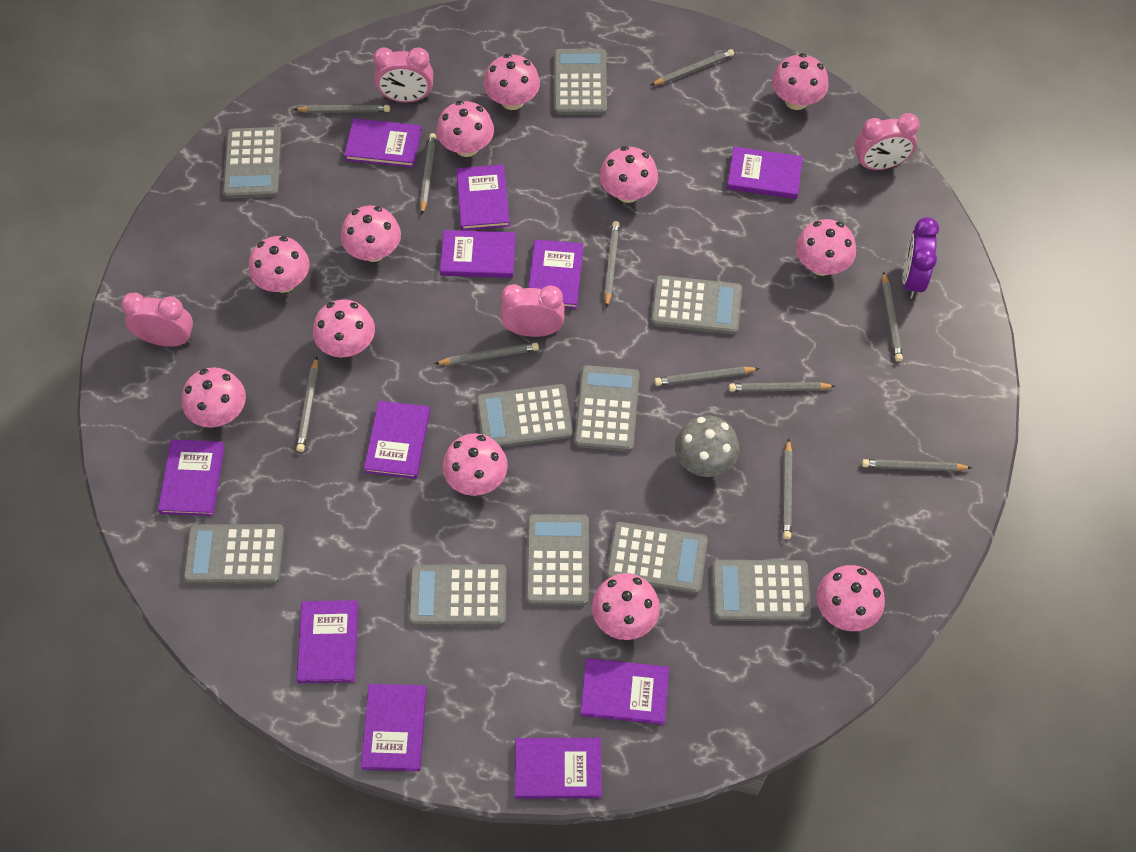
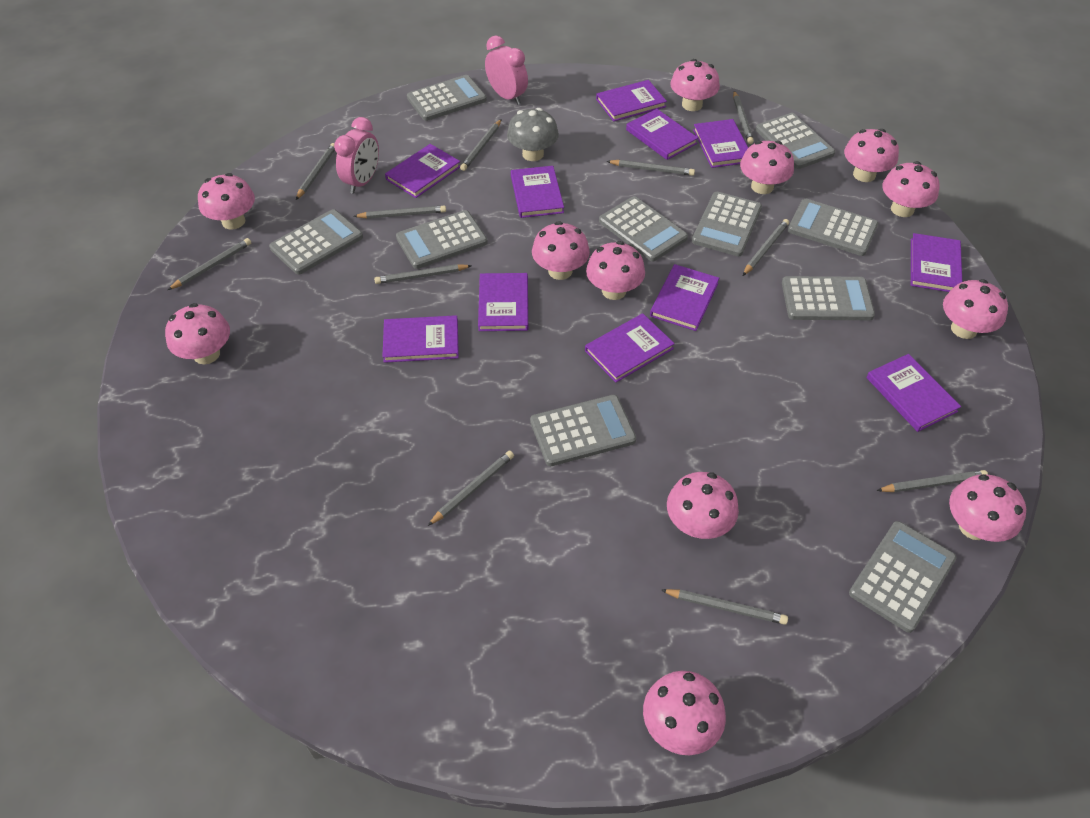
pink clock: [121,293,193,347] [373,48,433,103] [501,284,565,337] [855,113,920,170] = 4 -> [334,117,379,194] [485,36,528,105] = 2
purple clock: [902,217,939,298] = 1 -> none = 0

